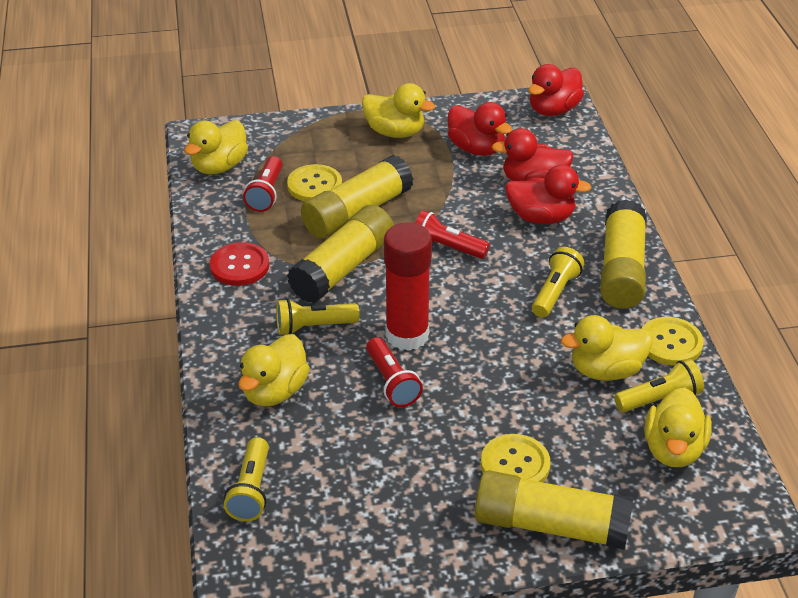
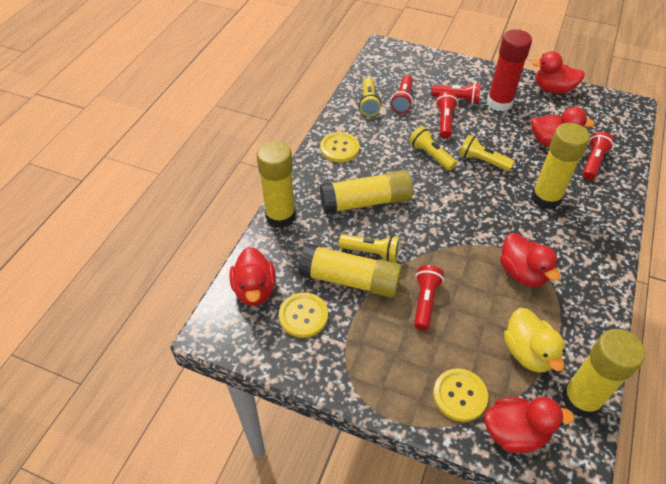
red button: [210,242,269,286] = 1 -> none = 0
red duck: [447,102,512,156] [492,128,574,181] [505,165,591,224] [528,64,584,116] = 4 -> [230,247,276,306] [484,397,574,453] [500,233,560,287] [531,51,585,94] [531,107,595,147] = 5
red flashlight: [243,156,283,212] [366,337,423,407] [415,210,490,259] = 3 -> [391,75,413,113] [414,265,444,330] [431,82,481,105] [436,92,458,139] [583,132,614,180] = 5
yellow duck: [184,120,248,174] [238,334,310,406] [362,83,435,138] [561,315,653,381] [645,387,712,467] = 5 -> [504,308,565,373] = 1
yellow glue stick: [287,205,394,303] [301,155,413,239] [475,470,633,550] [600,199,647,309] = 4 -> [256,141,296,228] [298,244,402,298] [320,170,413,214] [531,123,590,209] [562,329,645,418] = 5

